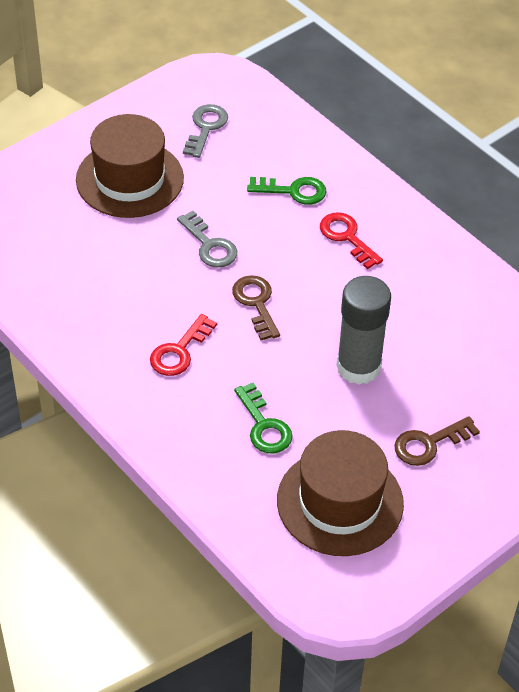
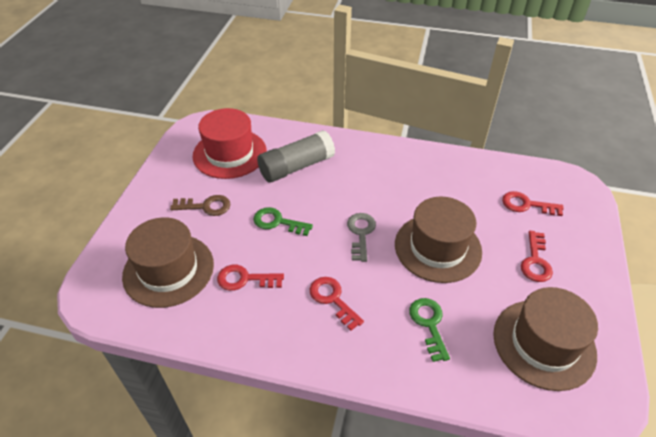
brown hat: [76,114,184,218] [277,430,404,556] = 2 -> [122,217,214,308] [395,197,482,283] [493,287,598,391] = 3
brown key: [232,275,280,340] [394,416,480,466] = 2 -> [170,195,231,216] = 1
grey key: [177,211,237,268] [183,104,228,158] = 2 -> [347,213,376,262] = 1
red hat: none = 0 -> [193,108,267,179] = 1
red key: [150,314,217,376] [320,212,383,269] = 2 -> [217,265,284,291] [310,277,364,331] [502,191,564,216] [521,231,553,282] = 4

